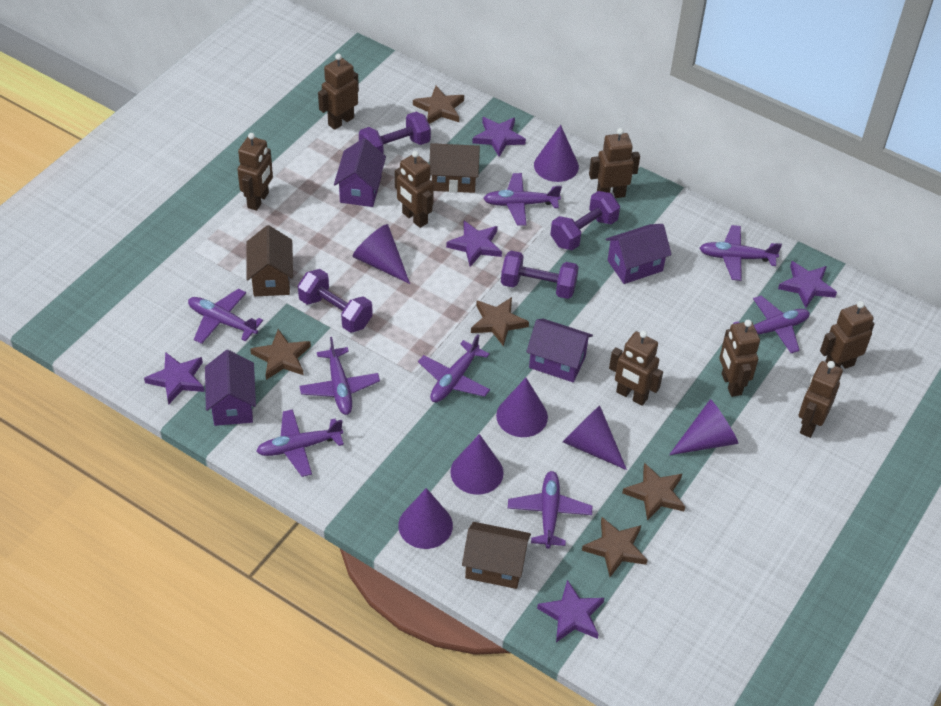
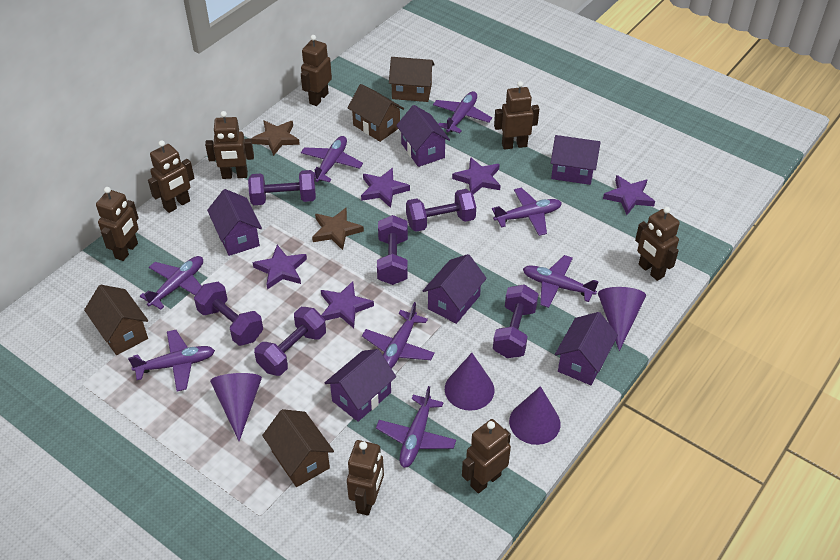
brown house: [246,225,293,296] [429,143,480,193] [462,522,531,589] = 3 -> [84,285,148,355] [262,409,334,487] [348,84,404,142] [389,57,435,102] = 4
brown star: [250,329,311,380] [413,86,464,124] [471,297,529,346] [582,517,647,577] [622,463,685,521] = 5 -> [251,120,300,156] [312,208,364,250] = 2
purple cone: [352,224,410,284] [398,488,453,549] [450,434,504,495] [496,378,548,437] [534,125,579,182] [563,405,627,470] [669,399,738,455] = 7 -> [210,373,262,441] [445,353,494,411] [509,386,561,445] [598,287,646,351] = 4
purple dumbbell: [298,269,373,333] [359,112,431,153] [501,251,579,299] [550,191,620,250] = 4 -> [194,281,263,346] [248,170,316,205] [254,307,326,376] [377,215,408,285] [406,189,476,232] [493,285,538,358] = 6
purple house: [205,350,256,426] [334,138,386,207] [526,319,593,382] [606,224,672,284] = 4 -> [207,189,262,256] [325,349,396,422] [396,105,450,167] [423,254,487,324] [551,135,601,185] [555,312,618,385] = 6

